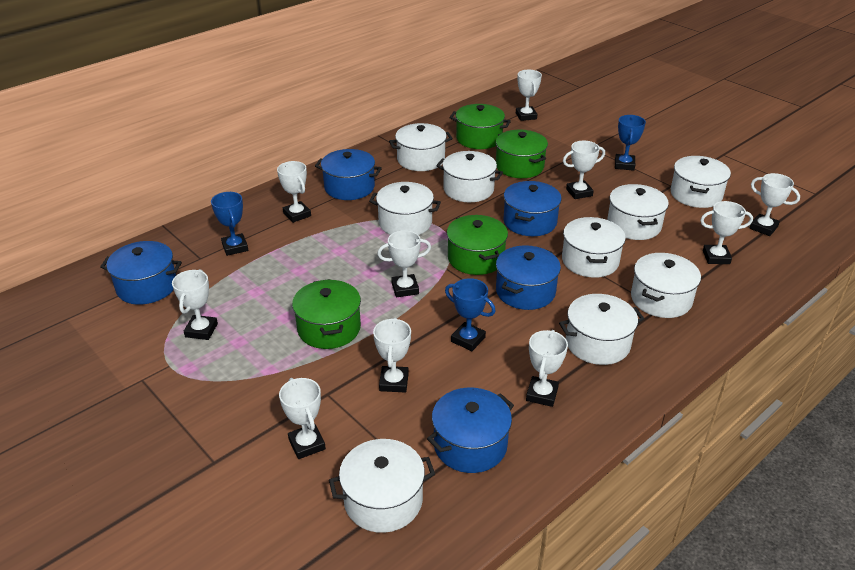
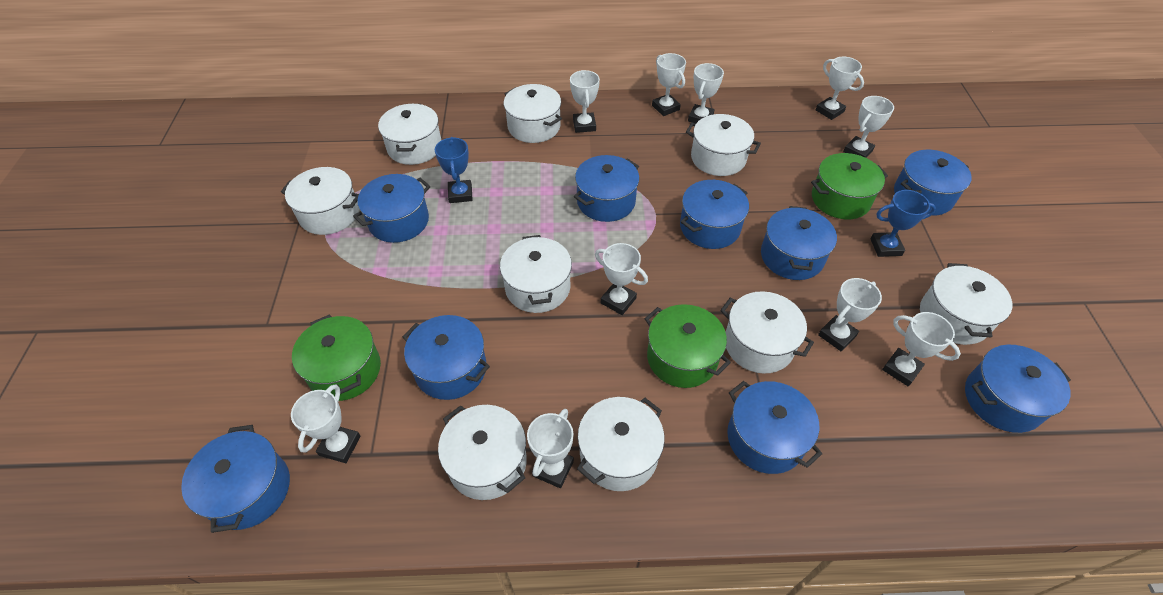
blue pot: [100,241,182,305] [315,149,382,200] [427,388,514,473] [496,245,561,310] [504,181,562,236] = 5 -> [181,425,290,533] [353,174,430,243] [403,315,490,400] [574,155,639,222] [680,180,749,249] [727,381,822,474] [761,206,837,280] [894,150,972,216] [965,345,1071,433] = 9
blue trophy: [211,192,248,256] [445,278,496,351] [615,115,646,171] = 3 -> [435,137,472,203] [870,190,936,257] = 2
green pot: [292,279,361,349] [447,215,508,275] [449,104,511,149] [496,130,548,178] = 4 -> [292,314,381,401] [644,304,731,388] [811,153,888,219] = 3

